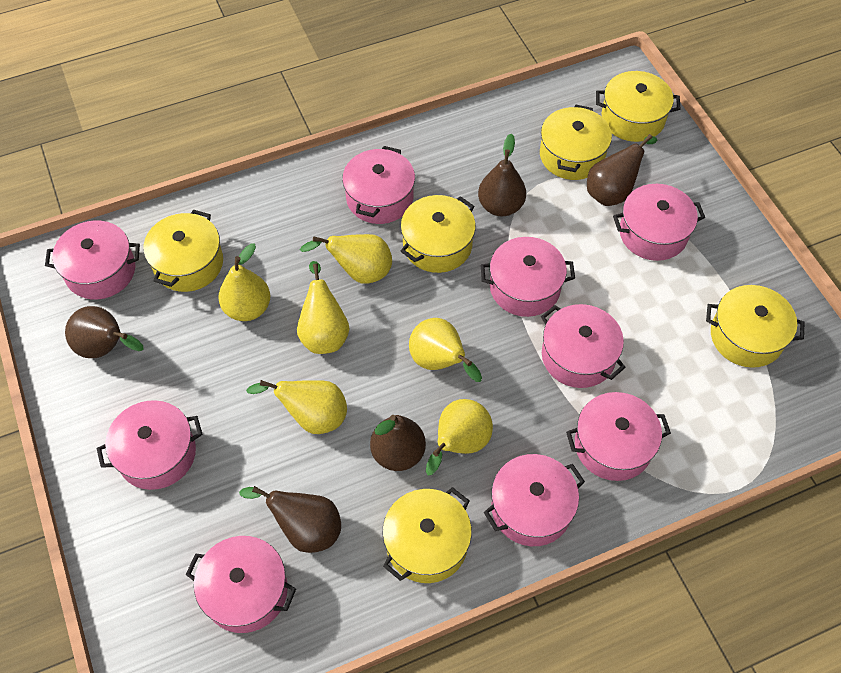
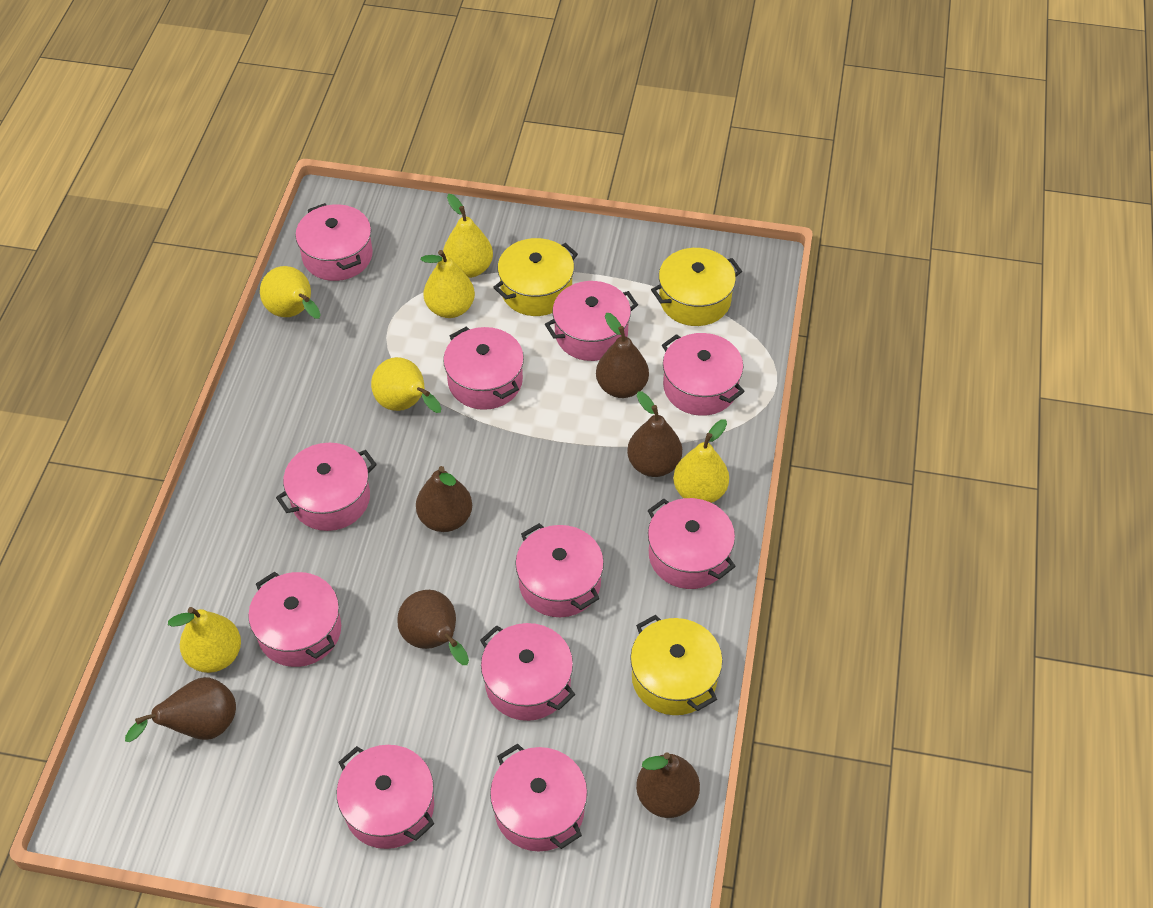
brown pear: [65,306,144,358] [239,486,341,553] [370,415,426,471] [478,134,526,216] [587,134,657,206] = 5 -> [125,677,236,742] [397,590,469,665] [416,466,472,532] [596,313,649,398] [627,391,682,477] [636,753,700,818] = 6
pink pot: [45,221,140,300] [97,400,203,490] [186,536,296,633] [342,146,415,224] [480,237,575,317] [484,454,585,546] [541,304,626,388] [566,392,671,481] [613,184,705,261] = 9 -> [248,571,341,667] [276,443,377,531] [295,203,373,281] [337,745,434,849] [443,327,524,410] [480,623,575,721] [490,744,587,851] [515,523,604,617] [545,281,638,361] [647,498,736,589] [662,333,745,416] = 11
yellow pot: [143,209,223,292] [383,487,472,583] [401,195,476,273] [540,105,612,180] [596,71,681,142] [706,285,805,368] = 6 -> [493,238,578,316] [630,615,723,715] [651,248,742,326] = 3

